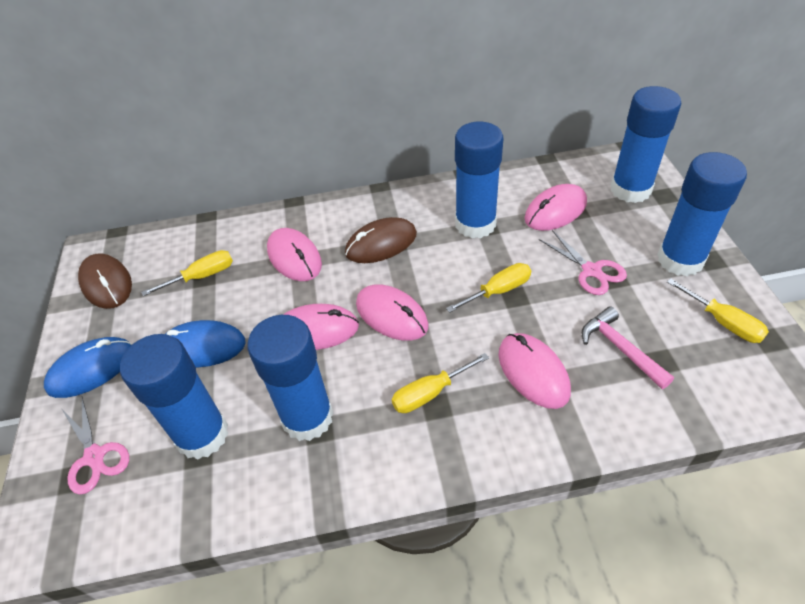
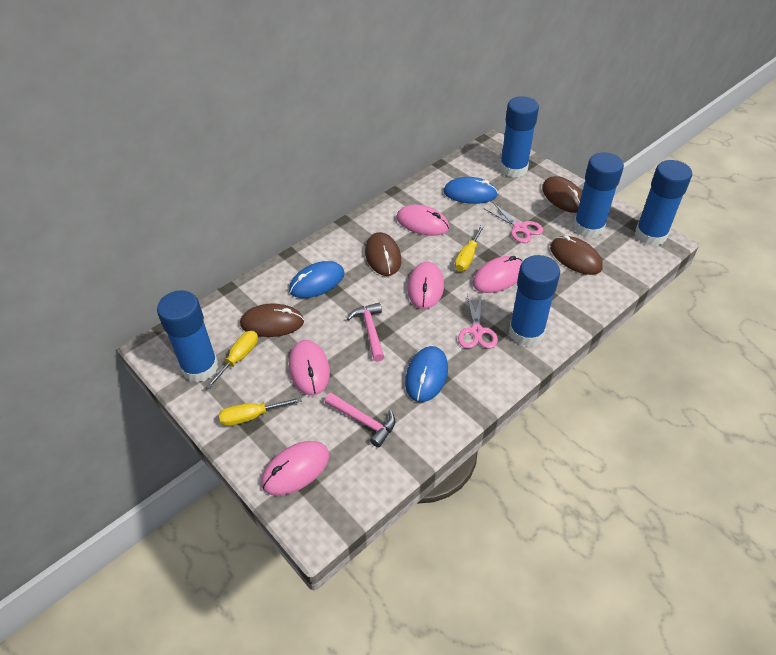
blue mouse: [44,337,132,398] [165,320,246,367] = 2 -> [289,261,344,298] [405,346,448,402] [443,177,498,204] = 3
brown mouse: [78,253,132,309] [345,217,417,263] = 2 -> [240,303,304,337] [365,232,401,276] [542,176,582,213] [550,235,603,275] = 4
pink hammer: [582,306,674,389] = 1 -> [325,393,395,448] [347,303,384,362] = 2
yellow screwdriver: [141,250,233,296] [392,353,489,413] [446,263,531,313] [667,278,769,343] = 4 -> [205,331,258,389] [219,397,302,426] [455,225,485,271] = 3

